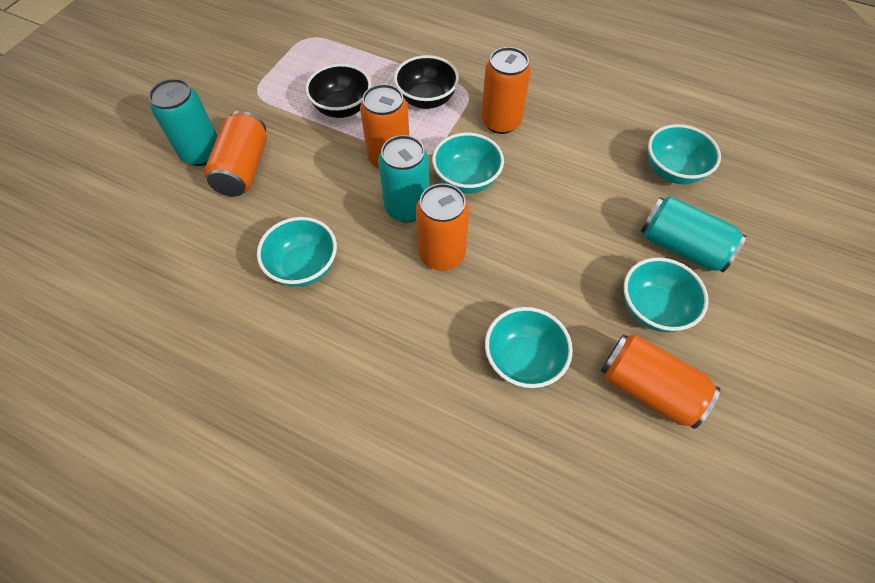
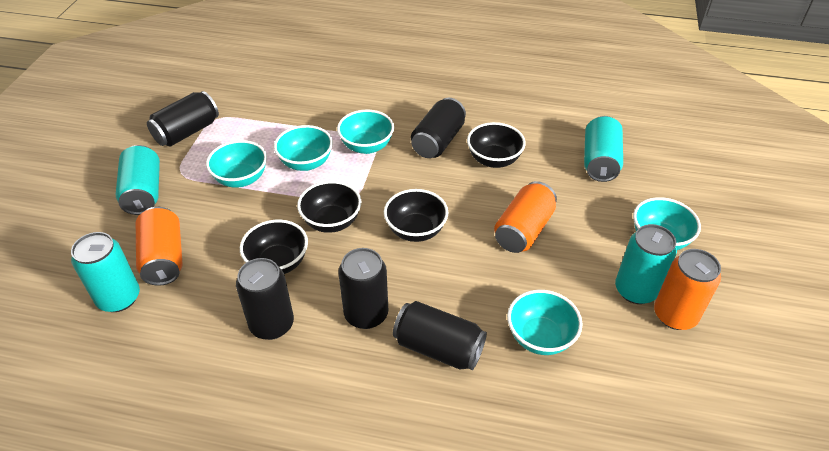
black bowl: [305,64,371,118] [394,55,459,109] = 2 -> [240,220,308,274] [297,181,361,233] [384,189,448,242] [467,122,526,168] = 4
black can: none = 0 -> [147,91,219,147] [236,258,294,340] [338,248,388,329] [393,301,487,370] [411,98,466,158] = 5
orange can: [204,111,267,197] [360,84,409,169] [416,183,469,270] [481,47,531,134] [601,334,720,429] = 5 -> [136,207,183,286] [494,181,557,253] [654,249,721,330] = 3
turquoise can: [149,79,218,166] [378,135,429,223] [641,196,746,272] = 3 -> [71,232,140,312] [116,145,160,215] [584,116,623,182] [615,224,677,304] = 4

